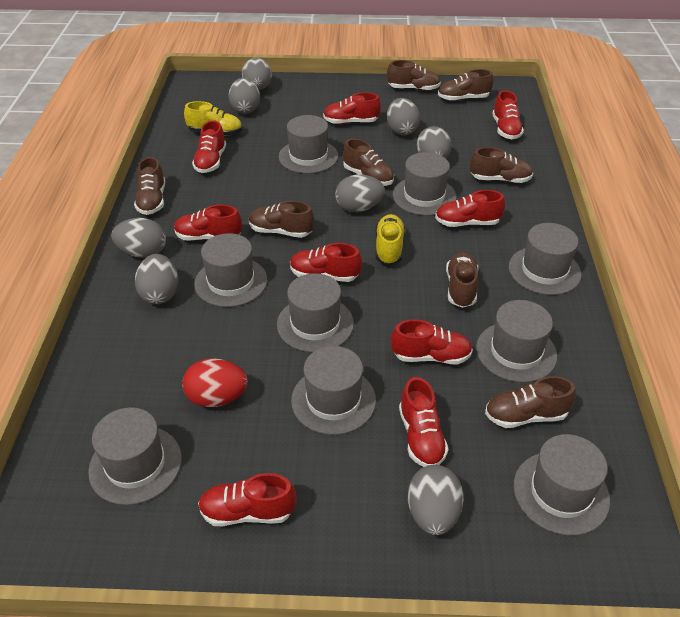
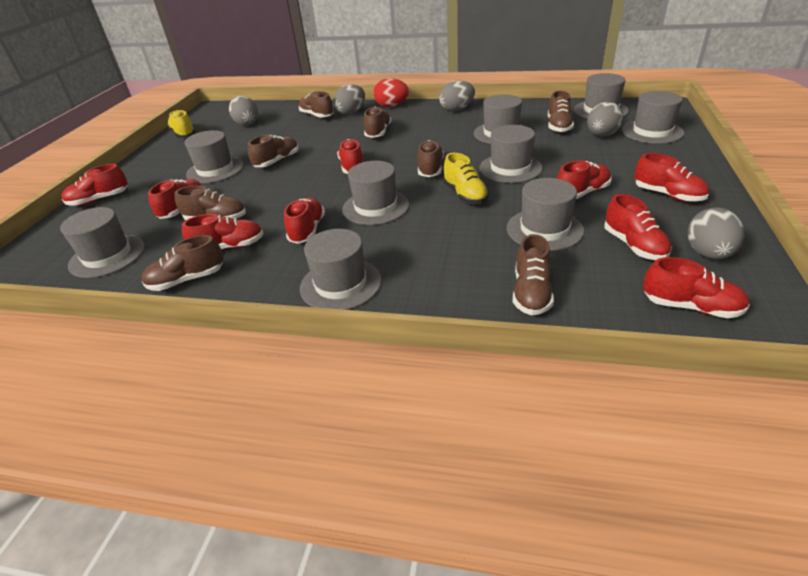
grey egg: [111,218,166,258] [135,254,178,304] [229,78,260,114] [242,57,272,90] [335,174,385,212] [387,98,420,136] [408,465,464,535] [417,126,451,158] = 8 -> [229,96,258,126] [333,84,365,115] [439,80,475,111] [587,102,623,137] [688,207,744,259] = 5

